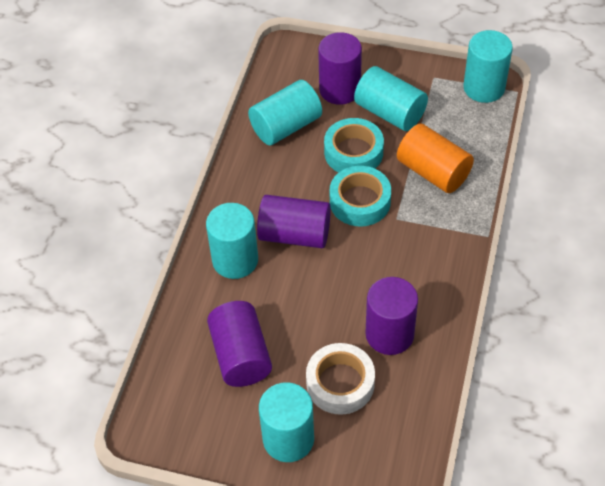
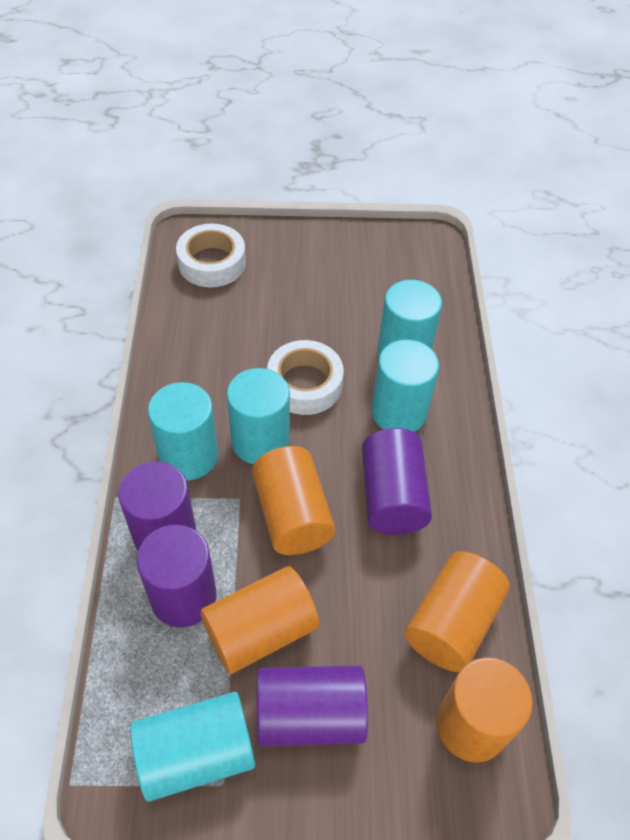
orange cylinder: [397,124,474,193] = 1 -> [200,566,319,674] [252,446,336,555] [405,551,510,672] [437,658,533,762] = 4
turquoise tape: [324,118,384,173] [330,166,391,227] = 2 -> none = 0
white tape: [306,343,375,415] = 1 -> [176,223,246,287] [267,340,344,415] = 2

